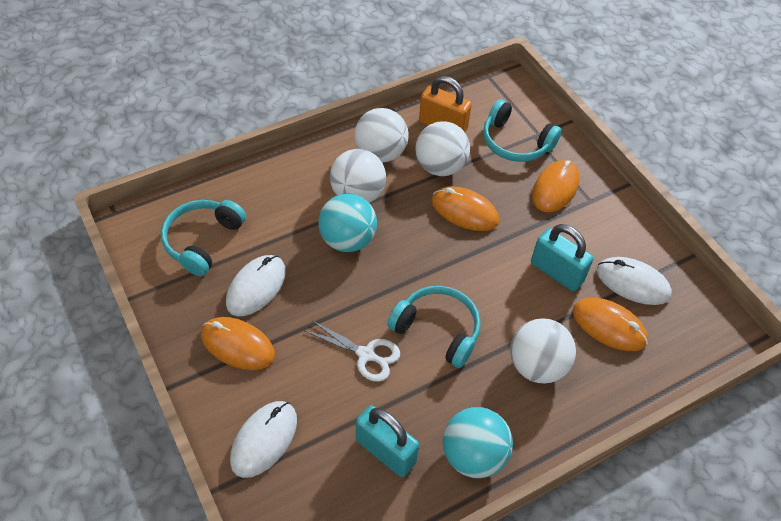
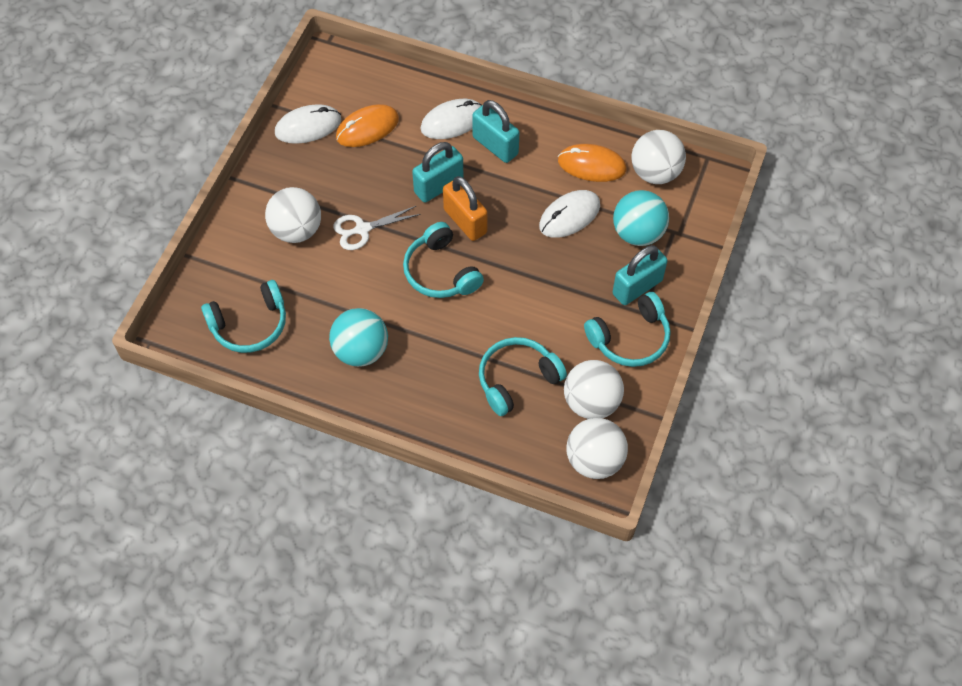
orange mouse: [201,317,275,370] [432,186,499,231] [532,160,579,212] [573,298,648,351] = 4 -> [336,104,399,147] [558,144,627,182] = 2
turquoise headphones: [161,200,246,276] [387,286,481,368] [483,99,562,162] = 3 -> [201,280,286,353] [403,222,484,298] [479,337,567,416] [584,292,671,367] = 4
turquoise padlock: [356,405,419,477] [531,224,594,291] = 2 -> [412,142,464,203] [472,100,520,163] [613,245,668,305] = 3

